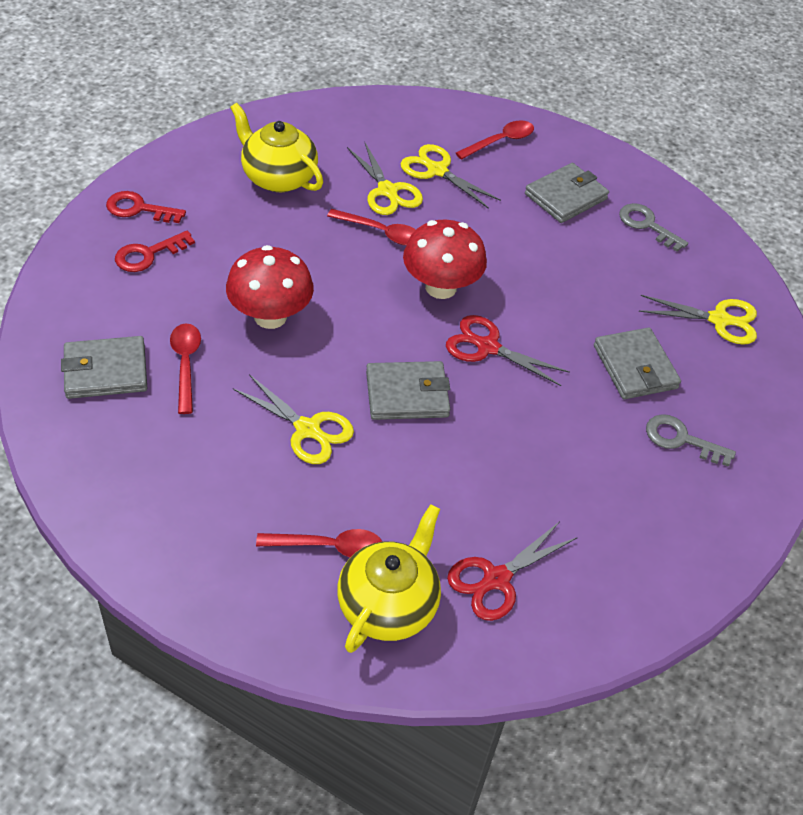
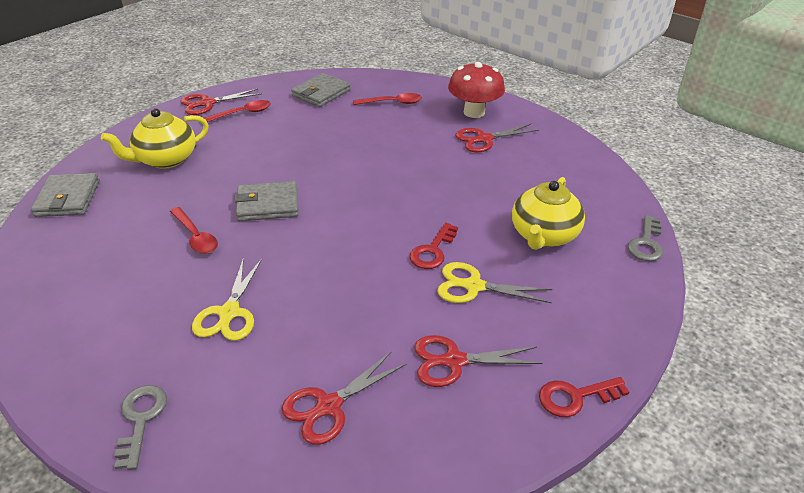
grey wallet: [61,336,147,399] [366,361,450,420] [525,163,609,223] [594,327,681,399] = 4 -> [31,173,100,217] [234,181,299,221] [291,73,350,107] = 3
red mushroom: [226,245,314,329] [403,220,487,299] = 2 -> [448,62,505,118] = 1
red scissors: [446,315,570,386] [447,521,578,621] = 2 -> [180,89,262,115] [281,351,407,445] [414,335,542,387] [456,124,539,152] = 4
red spoon: [170,323,201,414] [256,529,382,558] [327,209,416,245] [456,120,534,160] = 4 -> [170,207,218,254] [204,100,271,122] [353,93,422,105] = 3
yellow scissors: [233,374,354,464] [347,143,423,215] [400,144,501,209] [639,295,757,345] = 4 -> [192,257,262,341] [437,262,552,303] = 2

